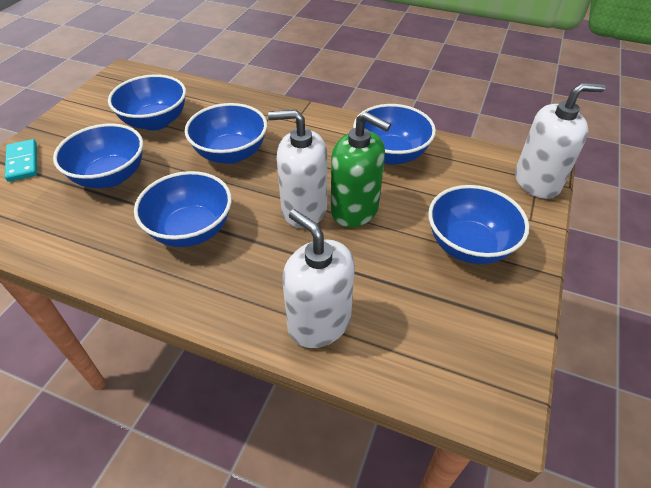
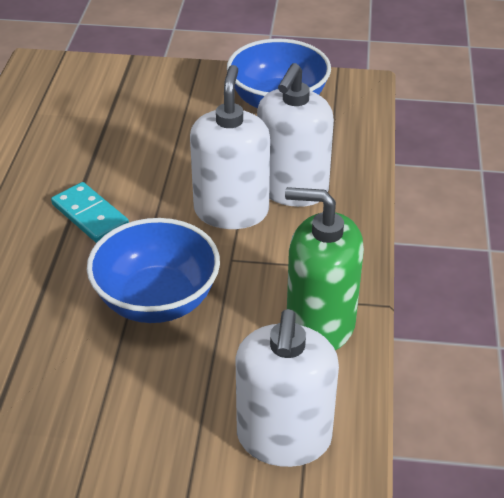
blue bowl: [53,123,143,188] [108,75,186,131] [134,171,232,247] [185,103,267,164] [353,104,436,165] [428,185,529,264] = 6 -> [87,218,220,323] [227,39,331,108] = 2

